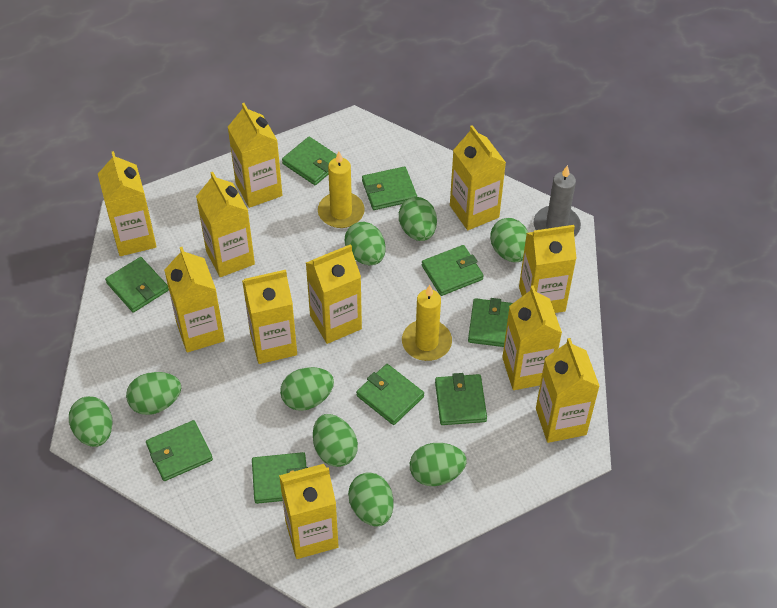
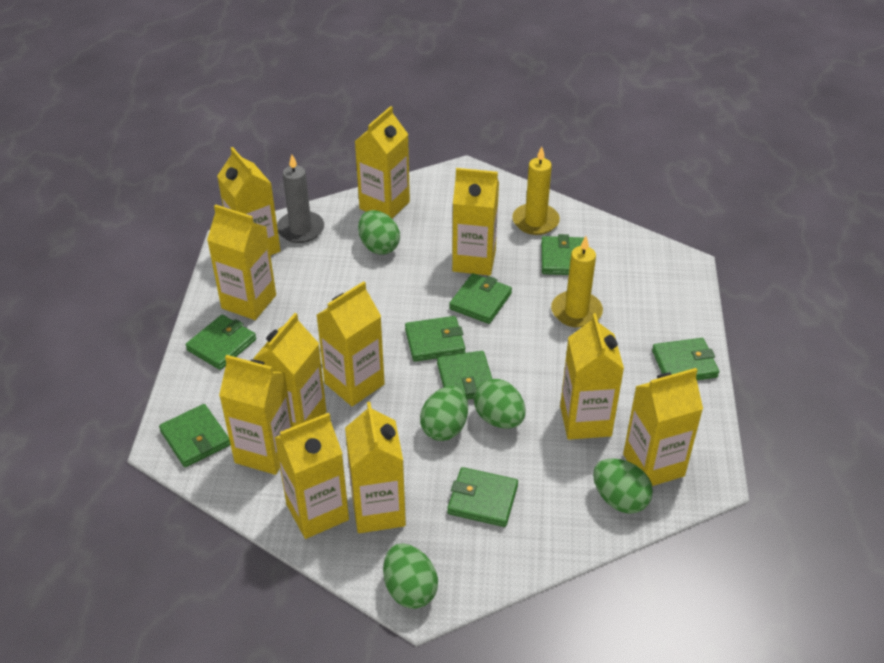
green egg: [69,396,113,447] [126,372,181,415] [280,367,334,411] [313,414,358,467] [345,222,386,265] [348,472,394,527] [399,197,437,241] [410,443,467,486] [490,218,528,262] = 9 -> [358,210,400,255] [383,544,438,609] [420,386,468,441] [474,379,525,429] [593,458,653,514] = 5
green wallet: [105,257,169,313] [146,420,213,481] [252,452,308,504] [282,137,337,185] [356,364,424,425] [362,166,417,210] [422,245,484,296] [435,373,487,425] [468,298,513,347] = 9 -> [159,404,230,467] [185,315,256,370] [405,316,465,362] [437,351,492,400] [447,467,518,527] [449,273,512,324] [541,234,584,275] [652,338,719,380] = 8

